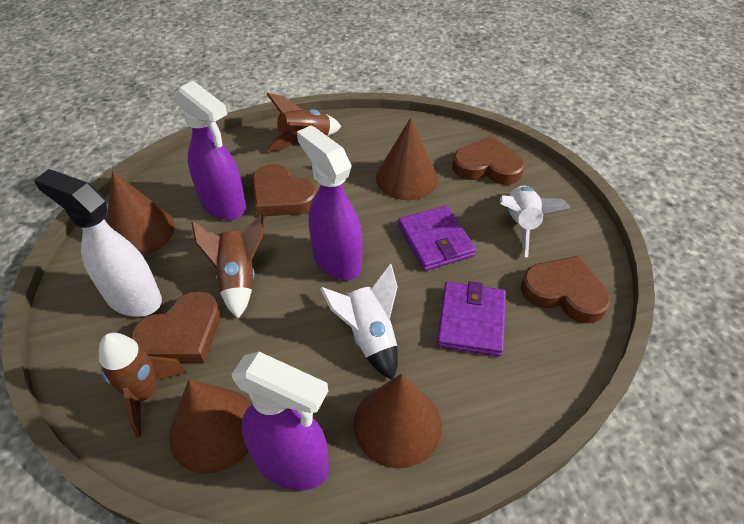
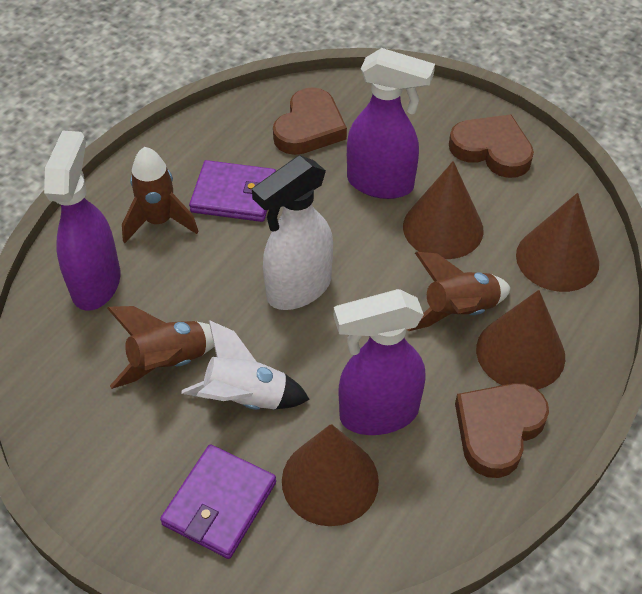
brown heart: [130,291,221,363] [252,164,317,217] [452,136,525,185] [521,256,611,323] = 4 -> [273,87,347,155] [449,114,534,178] [455,383,549,478] = 3
white rocket: [320,264,398,380] [500,186,571,257] = 2 -> [181,320,310,410] = 1

